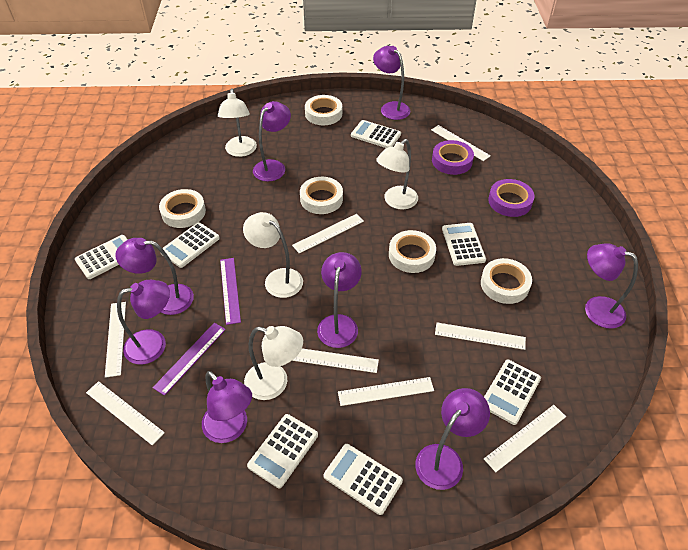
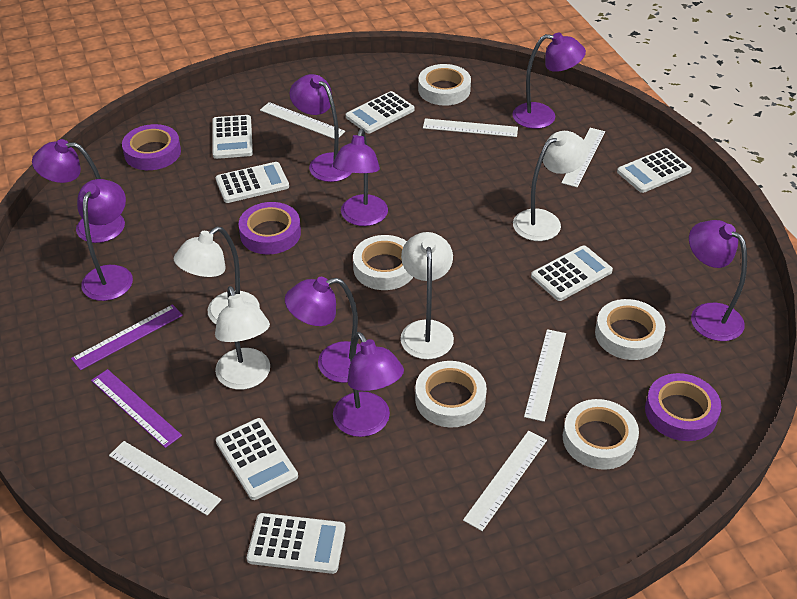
purple tape: [432,140,474,175] [488,179,534,217] = 2 -> [122,124,181,170] [239,202,301,254] [645,373,721,441] = 3
white ruler: [86,381,165,445] [105,302,126,378] [292,214,364,254] [292,348,379,373] [338,377,434,406] [431,125,491,161] [435,323,526,350] [484,405,566,472] = 8 -> [109,441,222,515] [260,102,345,139] [423,118,518,137] [463,431,547,531] [524,329,566,422] [561,128,605,187] = 6

